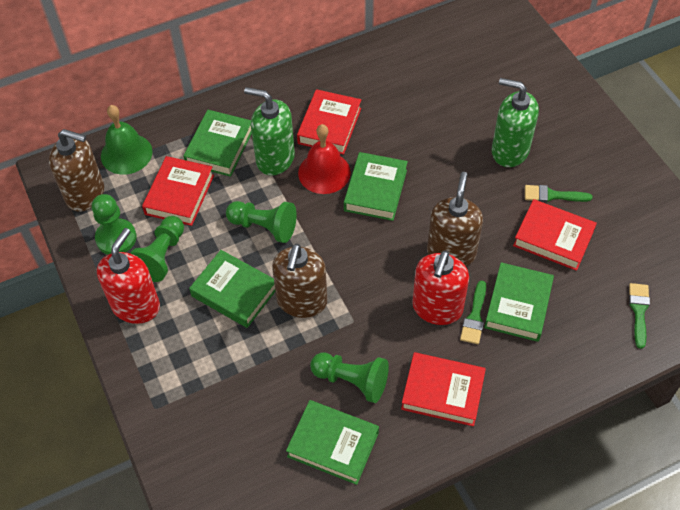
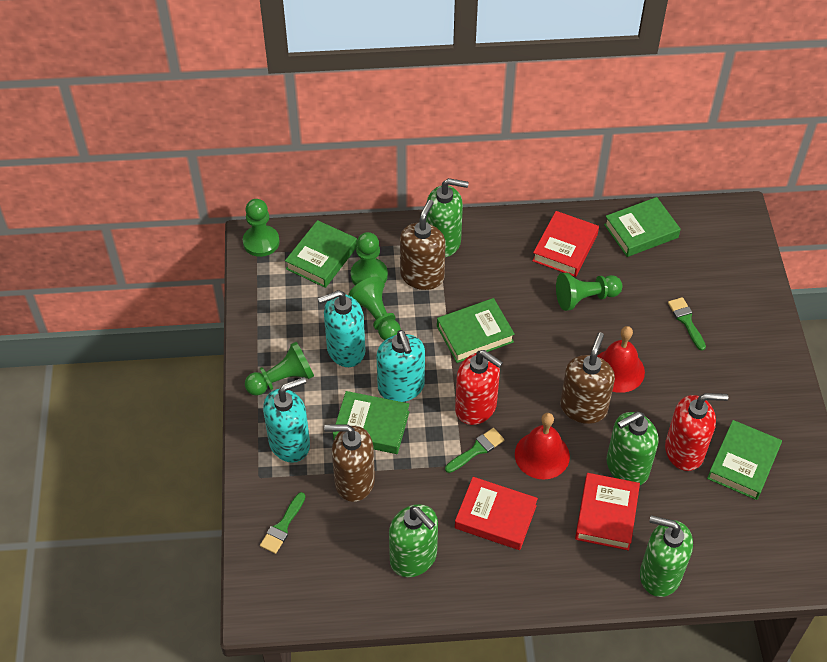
green bell: [101,105,153,175] = 1 -> none = 0
green pawn: [92,194,137,255] [130,216,184,282] [226,201,297,243] [310,353,389,403] = 4 -> [243,199,280,257] [245,342,314,396] [348,277,401,340] [351,232,388,285] [556,273,623,311] = 5
green soap dispenser: [244,87,295,176] [492,78,539,167] = 2 -> [389,504,438,577] [426,178,469,257] [607,412,658,485] [640,515,693,597] = 4
red bell: [298,124,351,194] = 1 -> [515,413,570,480] [597,326,645,393] = 2
red book: [142,156,214,226] [297,89,361,155] [401,352,486,426] [513,199,597,271] = 4 -> [455,477,538,550] [532,211,599,277] [575,473,640,550] = 3
turquoise soap dispenser: none = 0 -> [263,377,310,463] [318,290,365,367] [376,330,425,402] = 3

